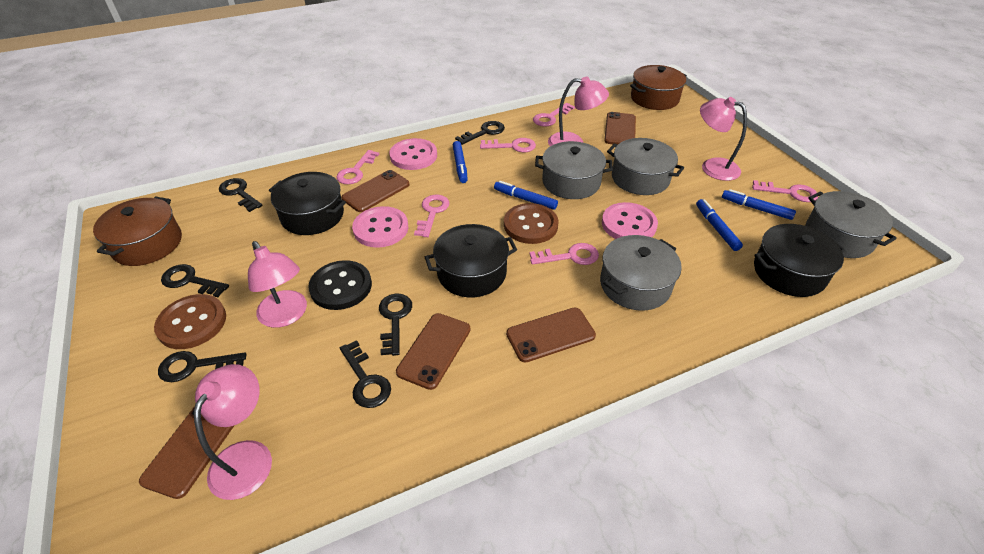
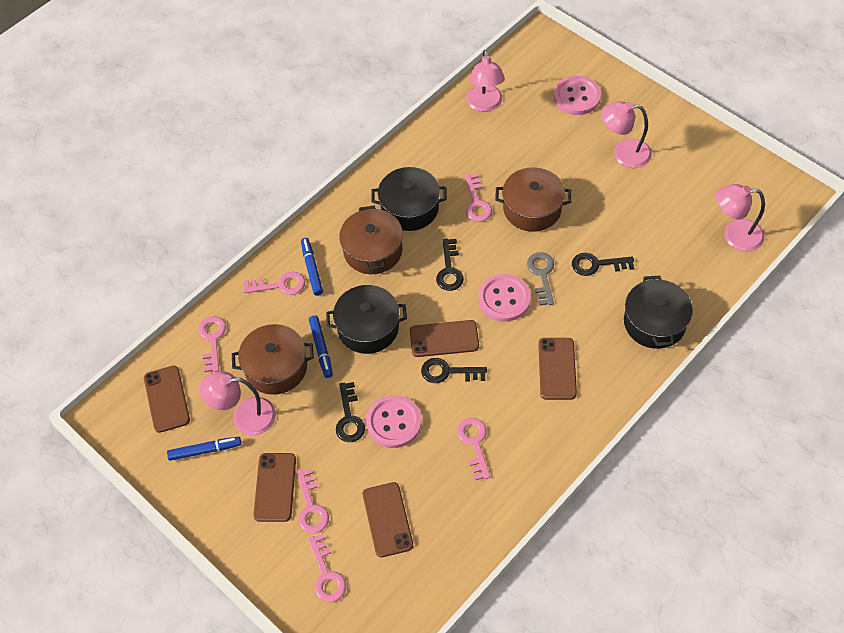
black button: [308,260,372,310] = 1 -> none = 0
black key: [158,351,247,382] [161,264,229,297] [219,178,263,212] [340,340,391,408] [379,294,412,356] [455,121,505,145] = 6 -> [336,382,365,442] [421,358,487,383] [436,238,464,291] [572,253,634,276] = 4
blue marker: [453,141,468,183] [494,181,558,210] [696,199,743,251] [722,189,796,220] = 4 -> [167,437,241,461] [301,238,323,296] [309,315,333,378] = 3
brown button: [154,294,226,349] [504,203,558,244] = 2 -> none = 0
brown pot: [93,196,182,266] [630,65,687,110] = 2 -> [232,324,314,395] [339,206,403,274] [495,167,571,232] = 3
grey key: none = 0 -> [527,252,554,306] = 1
grey pot: [535,141,613,199] [600,235,682,311] [607,138,684,195] [805,191,897,258] = 4 -> none = 0

